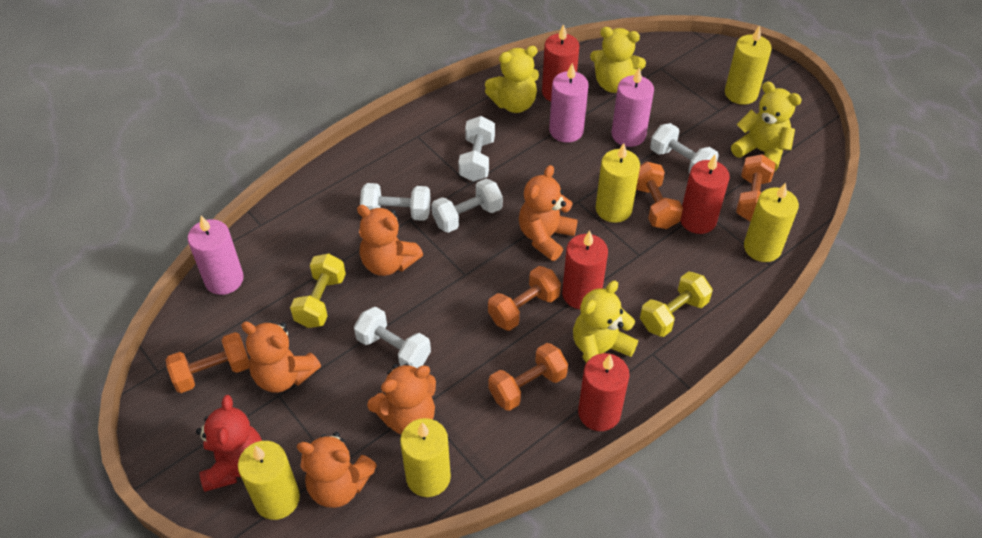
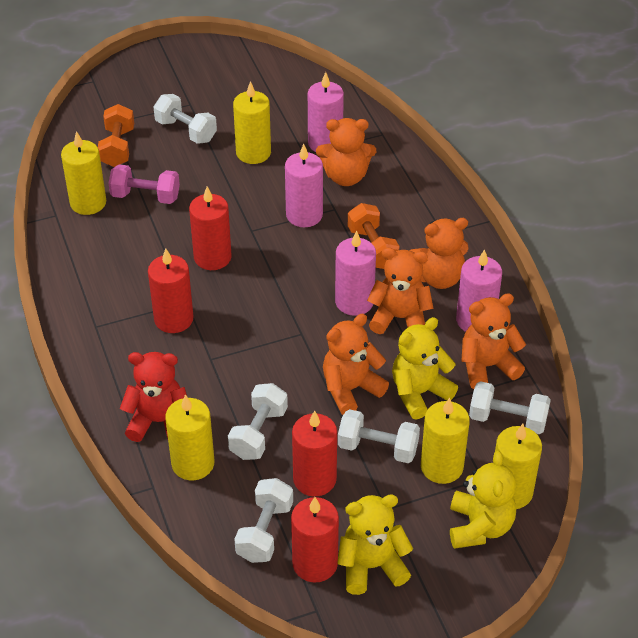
orange dumbbell: [166,332,249,393] [488,266,561,331] [489,343,568,411] [636,162,683,229] [736,154,775,221] = 5 -> [98,104,134,167] [348,203,399,269] = 2
pink candle: [187,216,244,295] [549,63,589,143] [612,68,654,147] = 3 -> [285,144,323,227] [308,72,344,152] [335,230,376,316] [456,249,502,332] = 4
pink dumbbell: none = 0 -> [109,165,180,204] = 1
yellow dumbbell: [290,253,346,328] [640,271,713,337] = 2 -> none = 0
yellow teddy bear: [485,46,539,113] [573,281,638,363] [590,27,646,93] [731,82,802,171] = 4 -> [337,495,413,595] [392,317,458,420] [450,451,516,549] = 3

